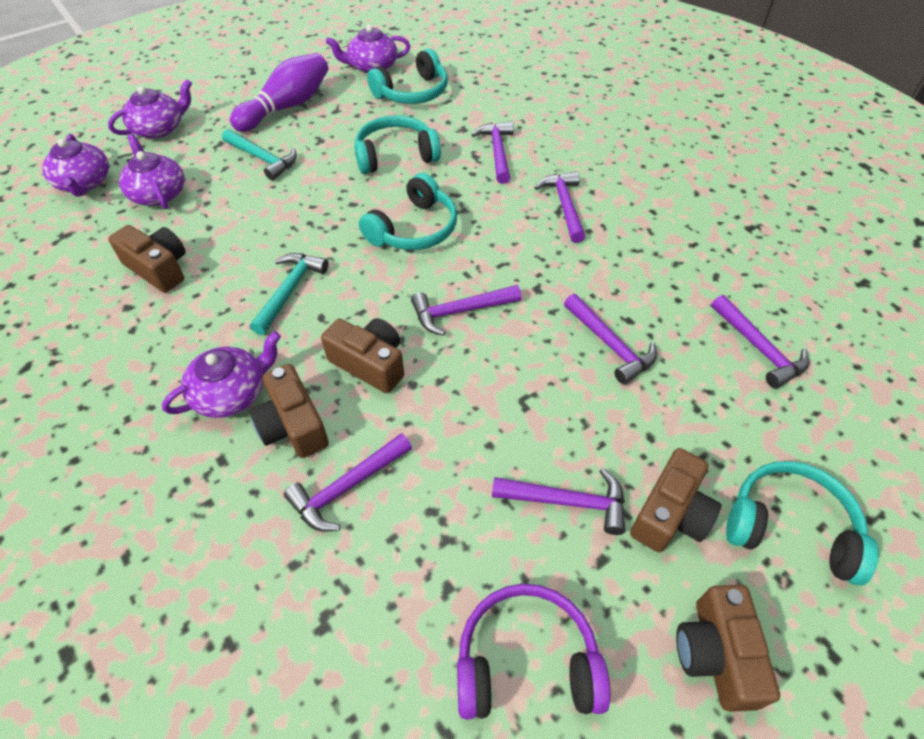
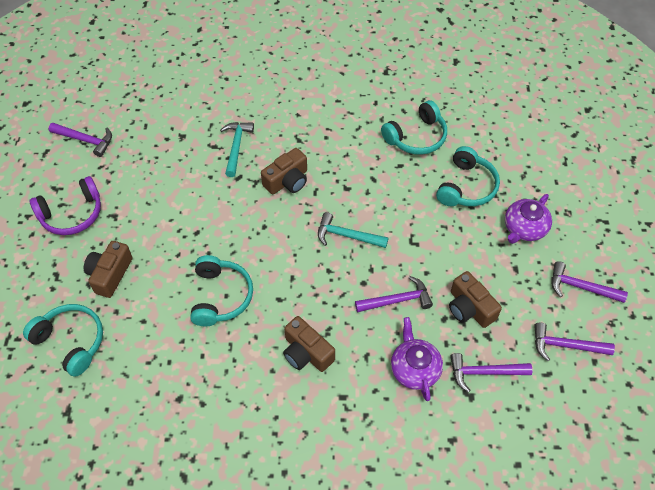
brown camera: [108,225,186,293] [249,364,329,458] [321,318,404,393] [630,448,721,552] [676,585,780,712] = 5 -> [84,241,133,298] [261,148,307,195] [283,316,335,372] [449,271,502,328] = 4
purple bowling pin: [230,53,328,132] = 1 -> none = 0
purple hammer: [284,433,412,532] [411,285,522,336] [471,121,514,184] [492,468,625,535] [535,171,586,243] [564,294,657,384] [711,295,810,388] = 7 -> [49,123,112,157] [355,276,433,312] [450,353,532,392] [534,322,615,361] [552,261,628,303] = 5
purple teapot: [42,134,109,197] [108,79,192,139] [119,134,185,209] [162,331,281,418] [326,25,410,73] = 5 -> [391,317,443,401] [505,194,552,244] = 2

